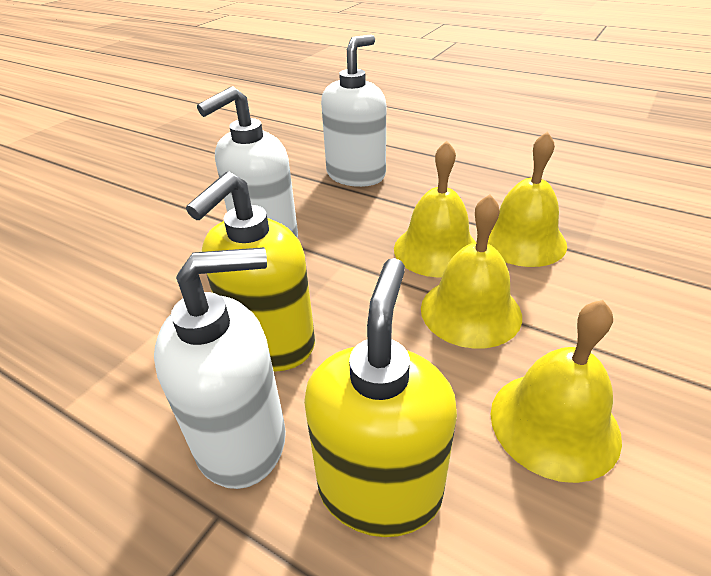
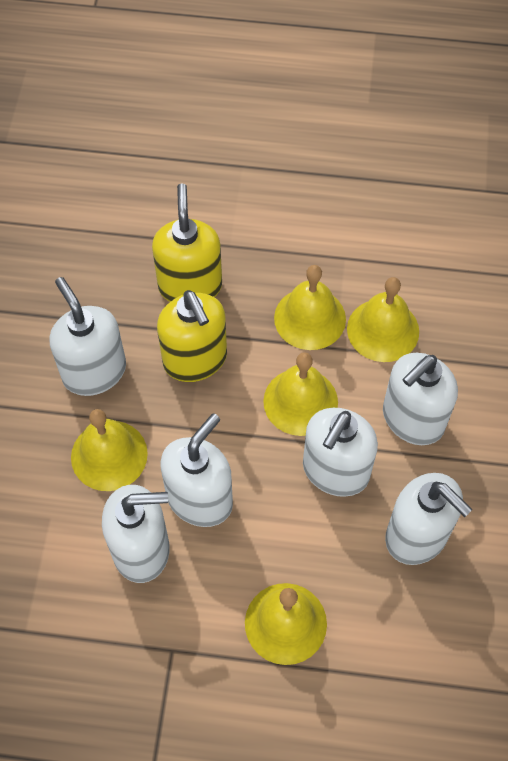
white soap dispenser: [154,247,286,489] [197,86,298,237] [321,34,386,187] = 3 -> [50,277,126,396] [102,485,170,583] [160,413,233,527] [303,408,378,497] [383,353,458,445] [385,473,473,565] = 6
yellow bell: [394,141,476,278] [421,194,522,349] [488,131,567,267] [491,300,622,483] = 4 -> [71,409,148,491] [245,583,327,665] [263,352,338,436] [274,265,346,350] [347,277,419,362] = 5

